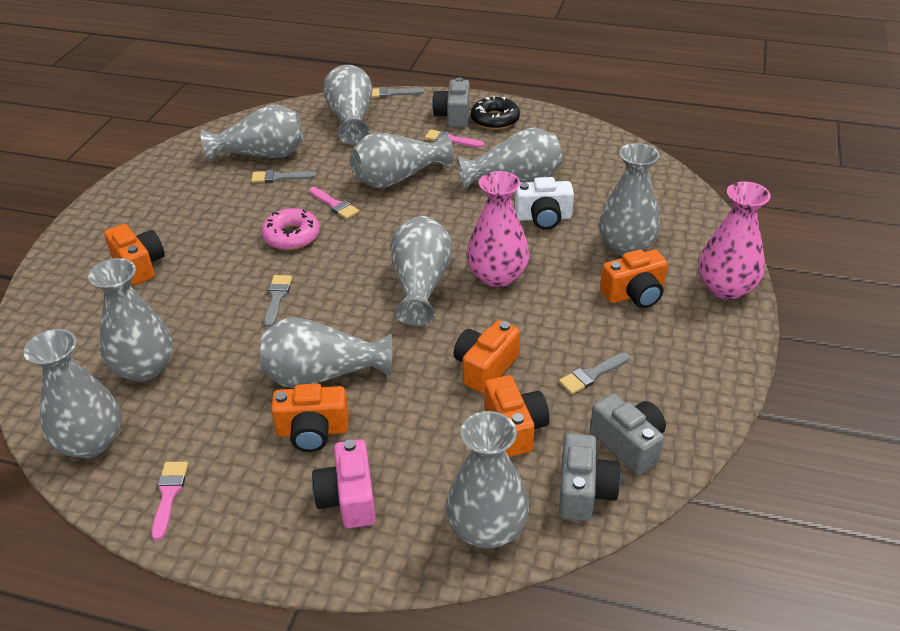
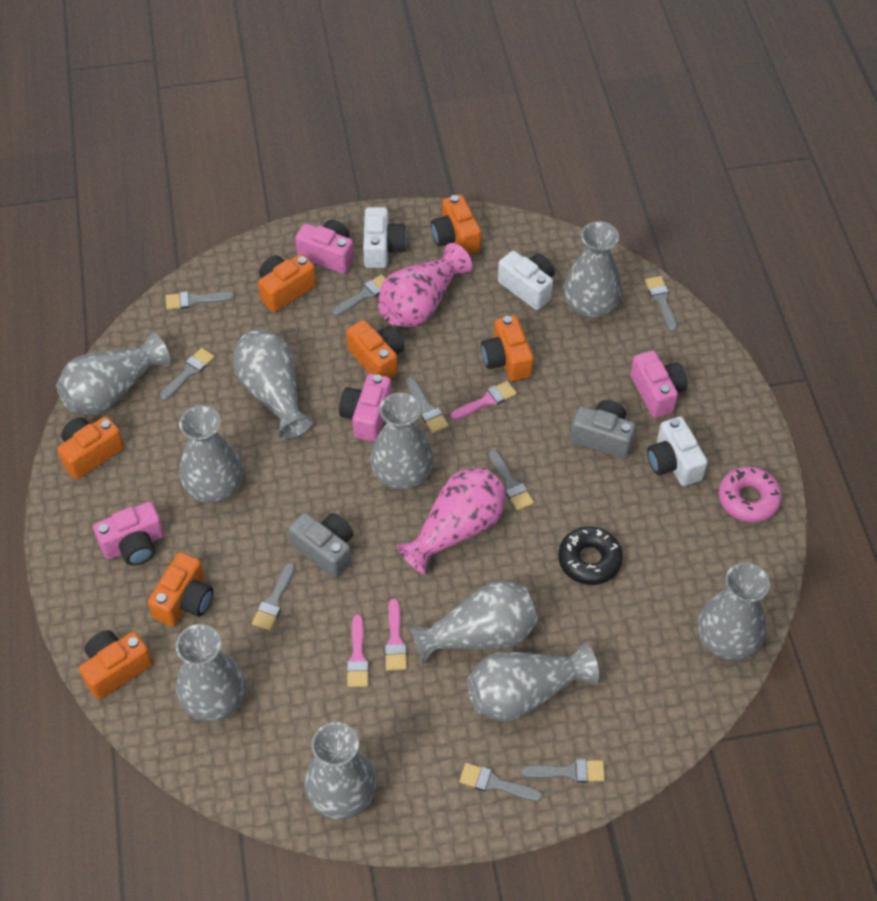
grey brush: [252,170,316,183] [264,275,292,327] [371,87,424,98] [559,352,630,394] = 4 -> [160,348,215,400] [166,292,235,310] [252,562,295,631] [332,274,386,316] [406,377,449,433] [459,763,543,801] [489,450,534,511] [521,759,605,782] [645,276,677,332] = 9
grey camera: [432,77,470,127] [559,433,621,521] [590,393,666,475] = 3 -> [289,513,353,578] [570,400,636,459] = 2
orange camera: [104,224,165,285] [271,383,349,452] [454,320,520,394] [484,375,550,457] [600,249,668,308] = 5 -> [57,416,124,480] [79,630,153,700] [148,552,213,627] [258,254,316,312] [346,320,404,379] [431,194,481,255] [481,315,534,381] = 7
pink camera: [312,439,376,528] = 1 -> [93,502,164,566] [295,220,354,274] [339,374,391,442] [631,351,688,418] = 4
white camera: [515,177,574,230] = 1 -> [363,207,406,268] [498,251,555,310] [647,416,708,486] = 3

